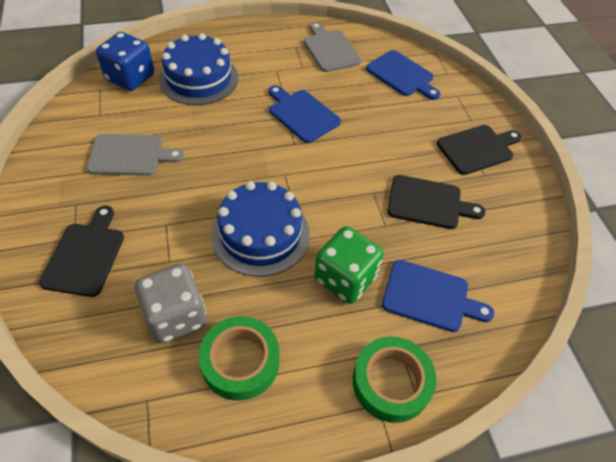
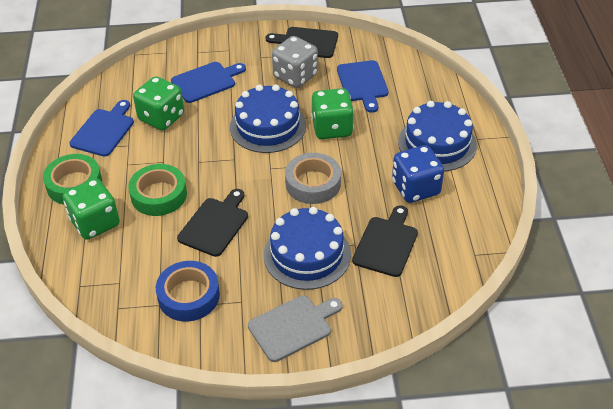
blue cake: [159,33,238,105] [211,181,310,277] = 2 -> [230,84,306,153] [264,207,351,290] [398,101,477,171] = 3
blue tape: none = 0 -> [156,261,220,322] = 1
green dice: [314,226,384,304] = 1 -> [63,178,120,240] [133,76,184,131] [311,88,354,139] = 3
grey cutting board: [86,134,184,176] [303,22,362,72] = 2 -> [248,295,343,362] = 1
grey tape: none = 0 -> [285,153,341,204] = 1

